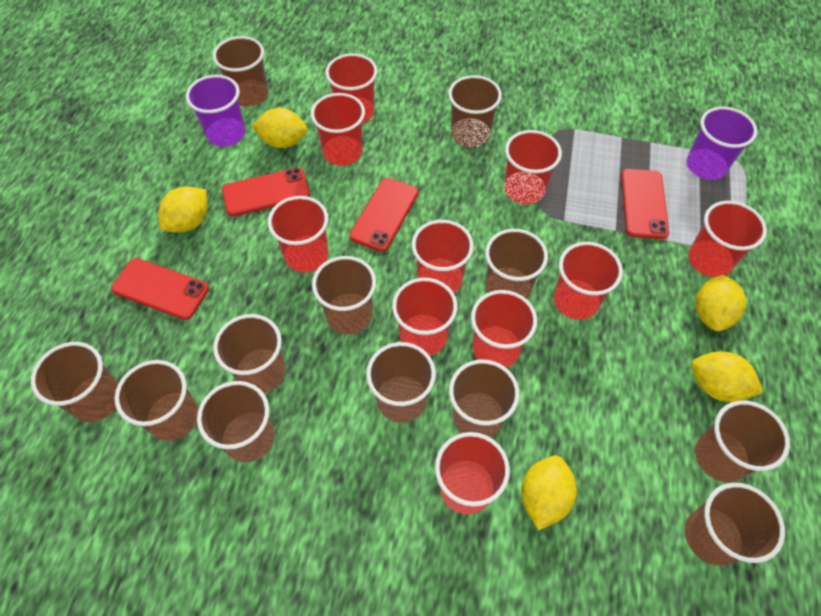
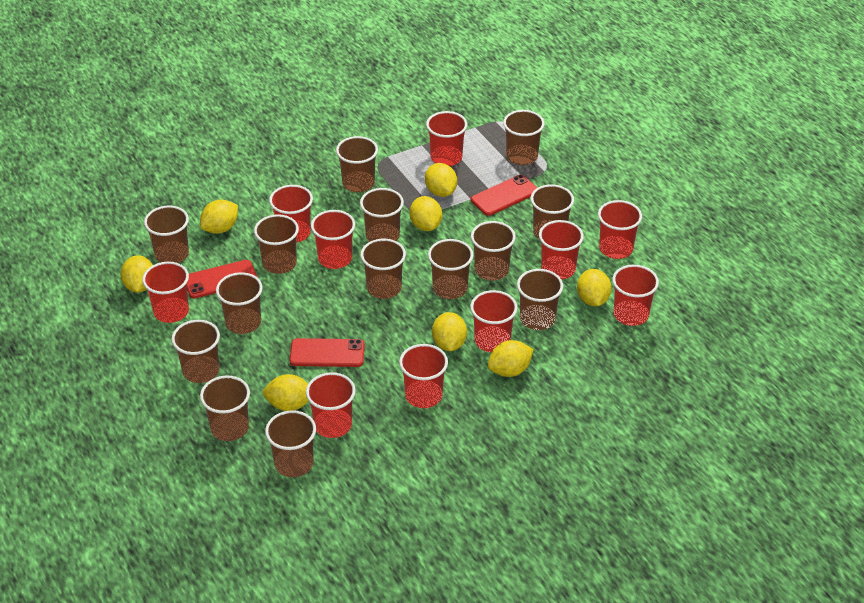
brown cup: [31,342,118,422] [114,360,198,441] [197,381,275,462] [213,36,268,107] [213,314,285,393] [312,256,376,334] [366,342,436,423] [448,75,502,147] [449,360,520,438] [485,229,548,299] [685,483,785,566] [695,400,790,482] = 12 -> [144,206,189,263] [171,320,220,383] [200,376,250,441] [216,272,263,334] [254,214,299,274] [265,410,316,477] [336,136,378,192] [360,188,404,242] [360,239,406,299] [428,239,473,299] [471,221,516,281] [503,110,544,165] [517,269,563,330] [531,184,574,240] = 14
purple cup: [186,75,245,147] [686,107,757,180] = 2 -> none = 0
red phone: [111,258,209,320] [222,168,310,217] [349,178,418,252] [621,169,669,239] = 4 -> [187,260,258,298] [290,338,365,367] [471,175,538,216] = 3
yellow lemon: [158,186,207,233] [251,108,308,148] [521,455,577,530] [691,351,763,402] [695,275,746,331] = 5 -> [120,255,153,293] [200,200,238,234] [263,374,308,411] [410,196,442,231] [425,163,457,197] [432,312,467,351] [488,340,534,377] [577,269,612,306] = 8

